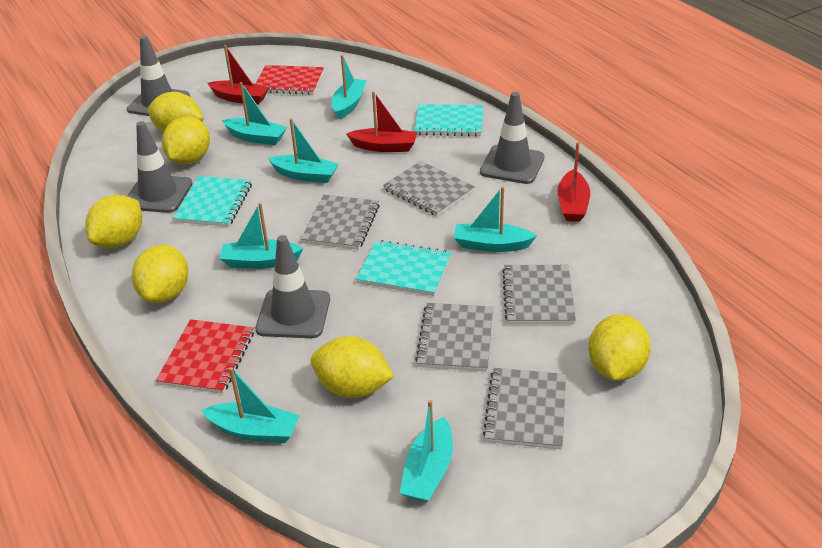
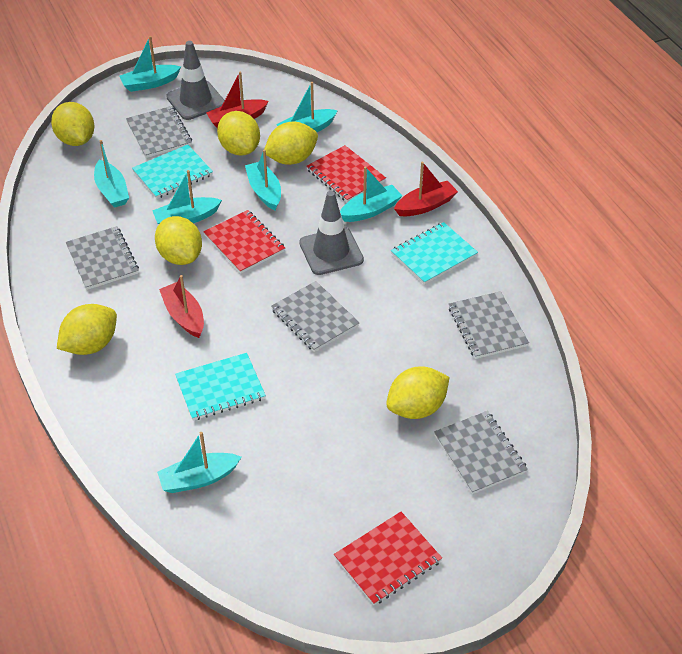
grey traffic cone: [127,35,190,116] [127,121,193,213] [255,235,330,338] [480,92,545,184] = 4 -> [166,41,225,120] [299,191,364,275] = 2
red notebook: [156,319,254,394] [256,65,324,95] = 2 -> [203,210,285,274] [306,145,386,202] [334,512,442,605] = 3

